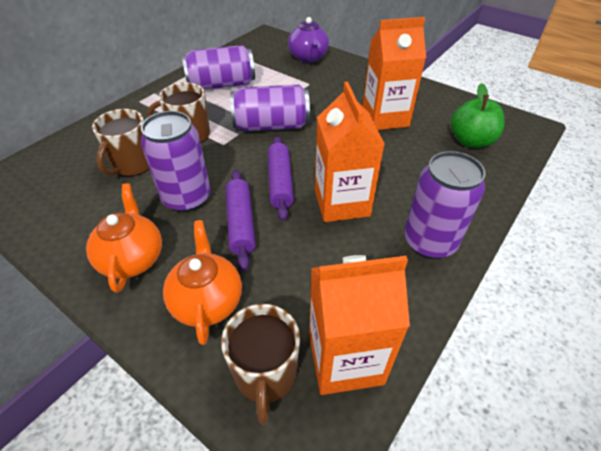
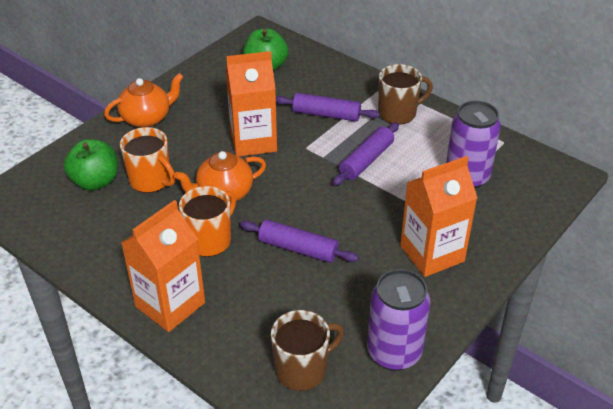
brown mug: [92,109,149,176] [147,83,210,143] [221,304,300,425] = 3 -> [271,310,344,391] [378,64,433,125] = 2
green apple: [451,83,505,148] = 1 -> [64,139,118,191] [243,28,288,71] = 2
orange mug: none = 0 -> [120,127,176,193] [179,186,236,257] = 2
purple can: [141,111,210,213] [182,45,255,90] [230,85,310,131] [404,151,485,259] = 4 -> [367,269,430,371] [446,101,501,189] = 2
purple rolling pin: [226,170,256,271] [268,136,294,221] = 2 -> [240,220,359,263] [276,93,380,122] [333,122,399,186] = 3
purple teapot: [288,17,329,63] = 1 -> none = 0

